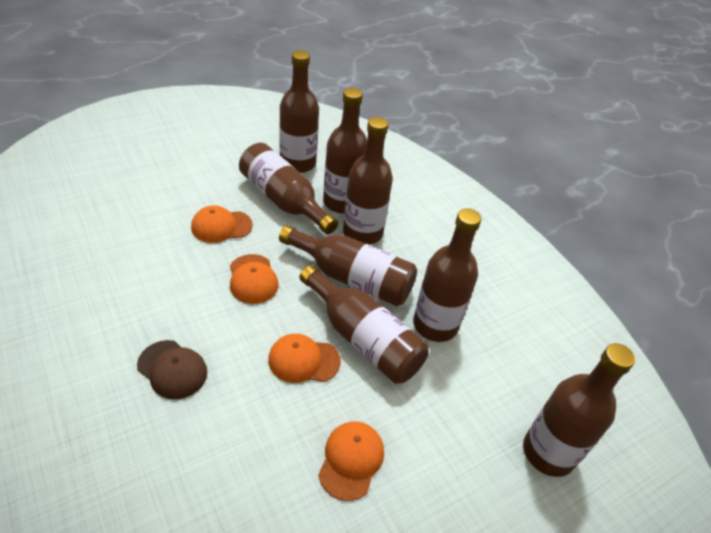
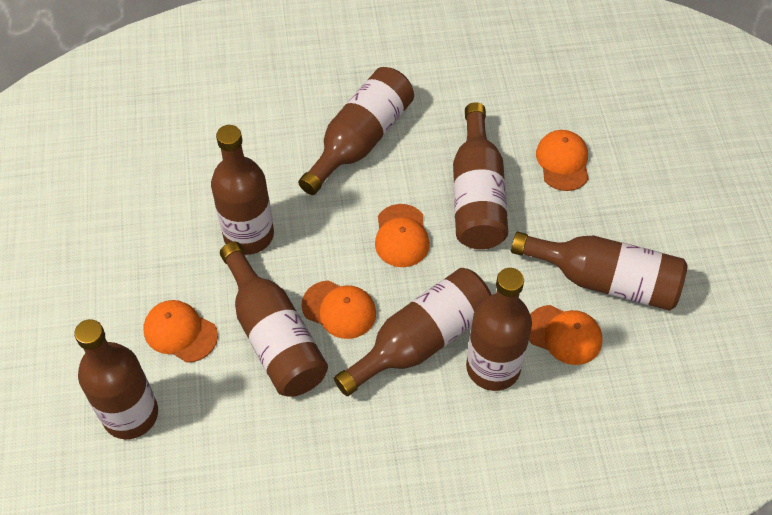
brown cap: [137,340,207,399] = 1 -> none = 0
orange cap: [191,205,252,243] [230,254,279,304] [268,334,341,383] [318,421,384,501] = 4 -> [144,300,218,363] [301,280,376,339] [375,204,430,267] [529,305,602,365] [536,130,589,191] = 5

